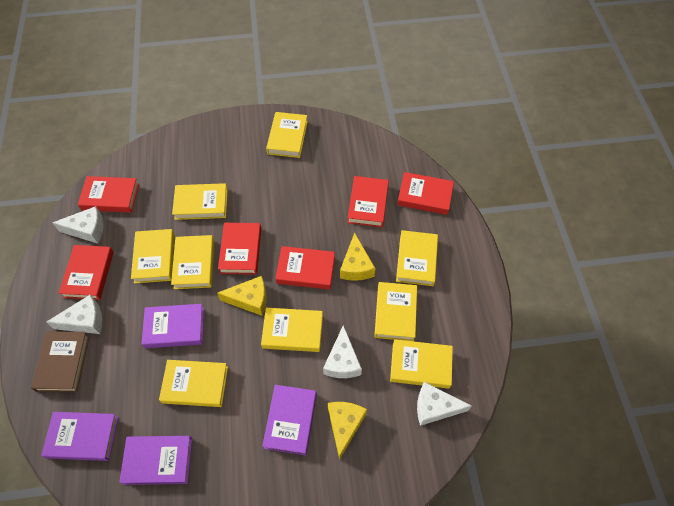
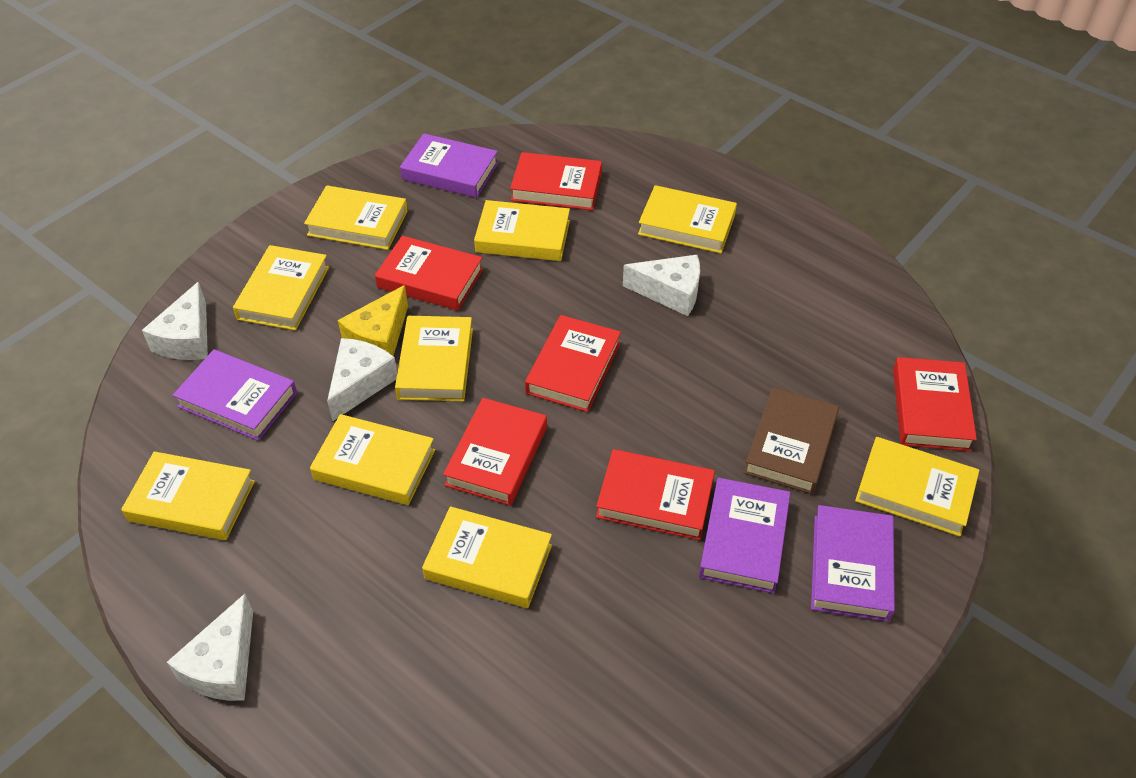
yellow cheese: [217,276,267,316] [328,402,367,460] [340,233,375,281] = 3 -> [338,285,408,356] = 1

